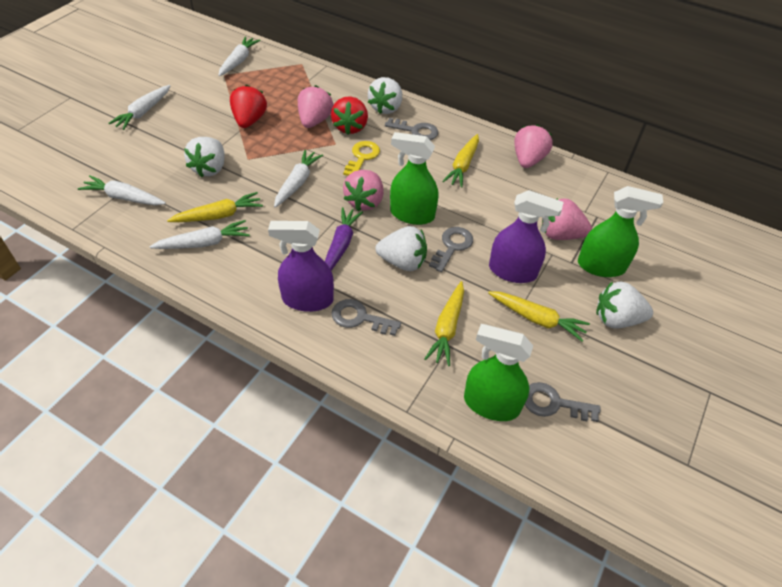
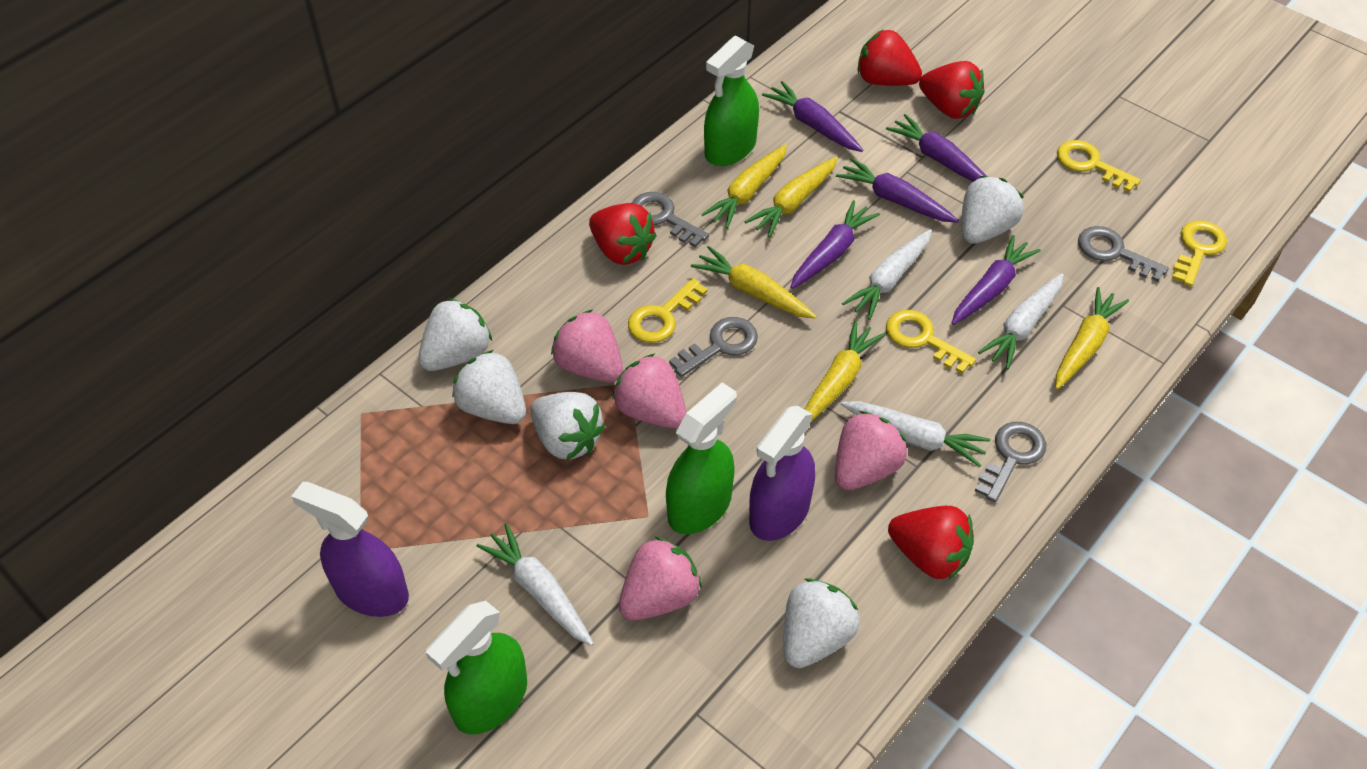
purple carrot: [325,207,363,271] = 1 -> [762,81,863,152] [790,200,880,289] [836,158,959,223] [886,114,986,182] [952,235,1041,325] = 5
red strawberry: [230,85,267,128] [331,96,368,135] = 2 -> [589,203,657,265] [857,30,922,86] [888,506,974,580] [919,61,984,119] = 4
white carrot: [78,176,166,205] [108,85,171,130] [149,220,250,249] [218,36,261,76] [274,150,323,207] = 5 -> [477,523,594,646] [841,401,991,467] [842,229,932,320] [978,273,1064,369] = 4
white strawberry: [184,137,225,177] [368,77,402,114] [375,226,427,271] [596,281,653,329] = 4 -> [418,298,492,371] [452,350,526,424] [530,392,605,460] [784,578,860,668] [962,176,1024,244] = 5
yellow carrot: [167,192,263,222] [424,281,464,366] [442,134,479,188] [488,291,590,342] = 4 -> [691,246,816,319] [701,145,787,228] [745,157,838,237] [804,320,885,422] [1055,287,1129,389] = 5
yellow key: [343,141,380,176] = 1 -> [628,278,708,343] [886,310,976,374] [1057,140,1141,192] [1172,220,1227,287] = 4

